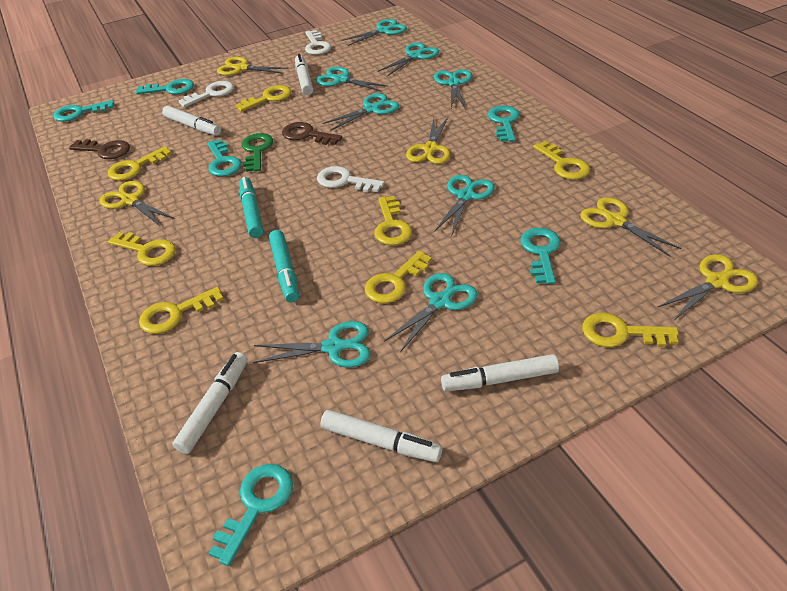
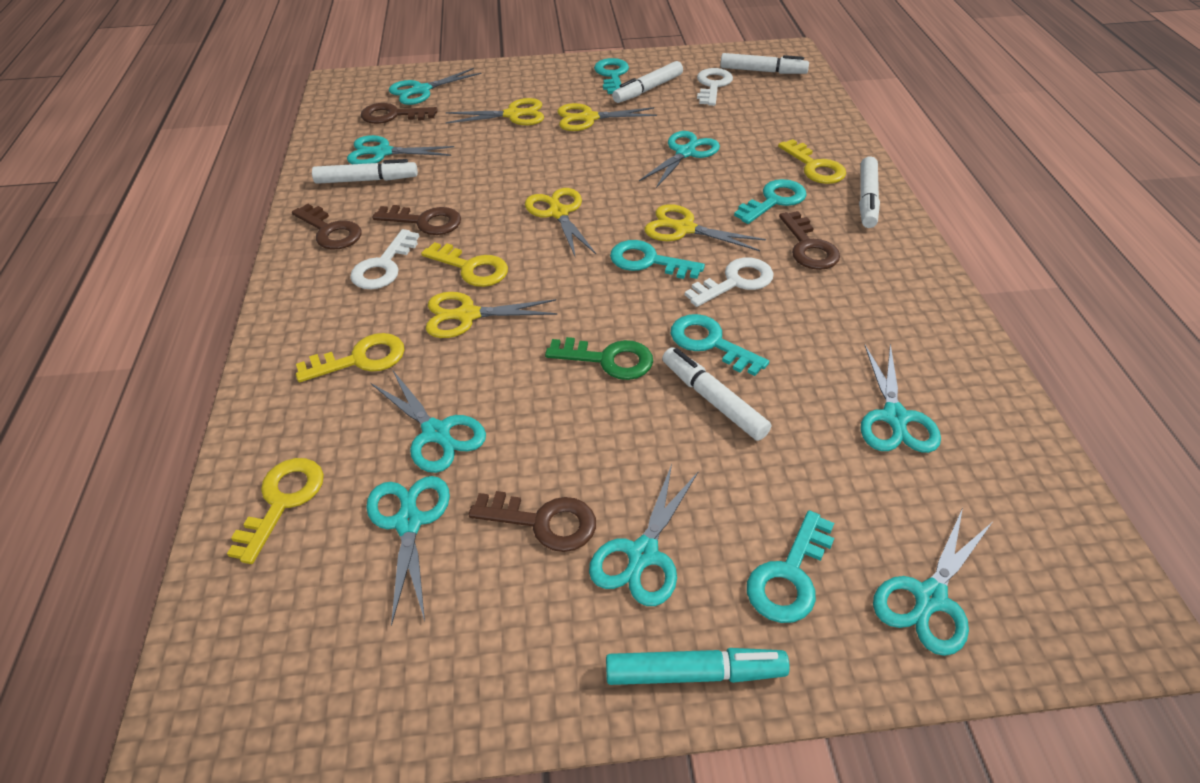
brown key: [69,139,130,159] [282,122,342,145] = 2 -> [292,204,361,250] [361,103,438,124] [372,205,461,235] [469,491,596,552] [779,211,840,270] = 5
turquoise key: [53,100,114,122] [136,79,194,94] [207,139,242,176] [208,464,293,566] [488,105,520,142] [520,228,561,284] = 6 -> [594,58,629,94] [610,240,705,279] [670,314,769,376] [734,179,807,224] [747,510,834,623] = 5
turquoise marker: [239,177,263,238] [269,230,299,302] = 2 -> [606,648,790,685] = 1
yellow key: [108,146,172,181] [108,232,176,266] [139,287,224,334] [236,85,291,112] [365,250,432,304] [374,196,412,245] [533,141,590,180] [582,312,679,347] = 8 -> [227,458,324,564] [296,333,405,382] [421,242,508,287] [778,139,846,184] = 4

